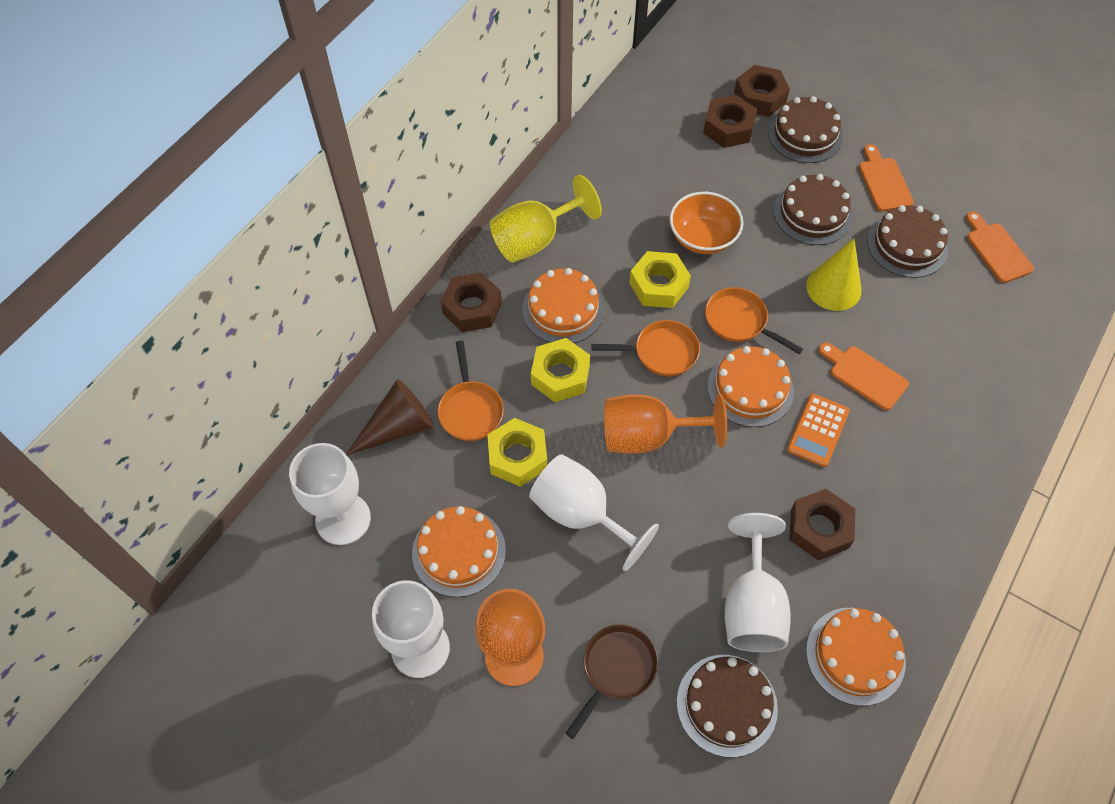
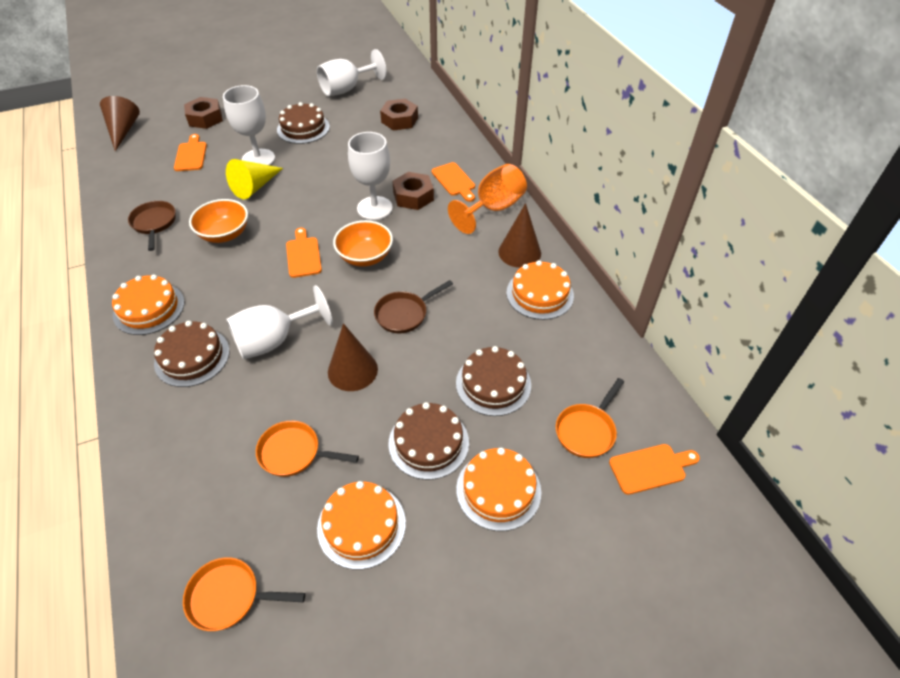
brown cone: [346,379,434,455] = 1 -> [100,96,140,152] [328,323,378,391] [498,203,541,268] = 3
brown nut: [441,272,502,332] [703,95,757,148] [734,65,790,117] [789,489,855,560] = 4 -> [184,97,223,129] [380,99,418,131] [392,172,434,210] = 3
brown pan: [566,625,658,739] = 1 -> [128,201,176,251] [374,280,453,333] = 2
orange bowl: [670,192,743,254] = 1 -> [189,199,248,243] [333,220,393,267] = 2
orange calculator: [787,394,850,467] = 1 -> none = 0
orange cutting board: [819,342,909,410] [859,144,914,211] [966,211,1034,283] = 3 -> [174,134,207,171] [286,228,322,278] [432,162,475,202] [609,444,700,495] = 4
orange goblet: [475,589,545,686] [604,394,727,454] = 2 -> [448,164,527,234] = 1
yellow goblet: [490,175,602,263] = 1 -> none = 0
yellow nut: [487,418,547,487] [531,338,590,402] [629,251,691,308] = 3 -> none = 0

